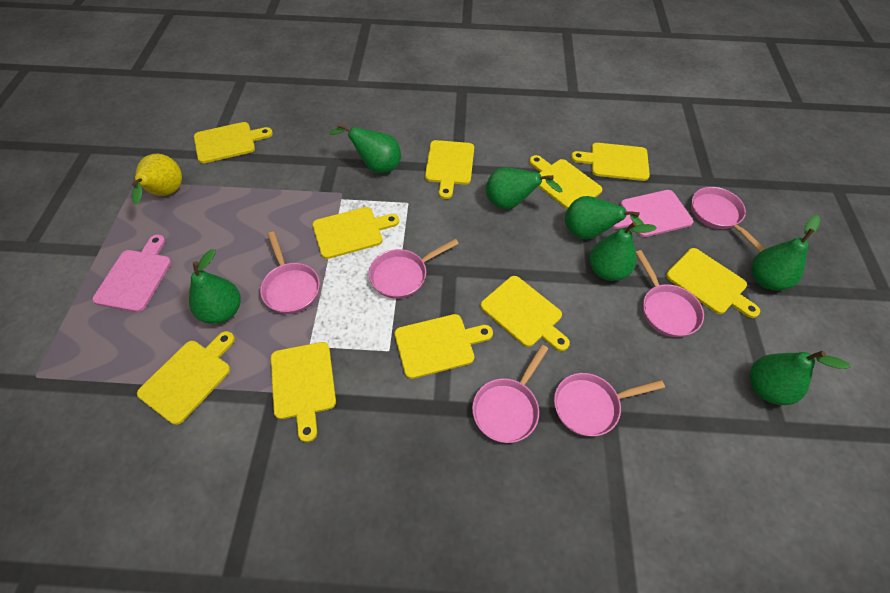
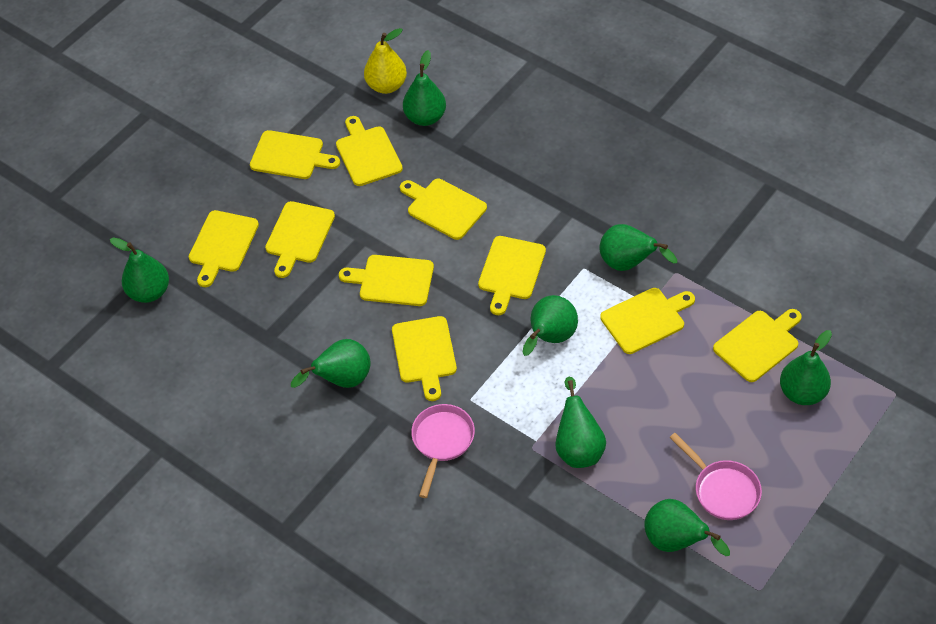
green pear: [189,249,241,324] [329,123,401,173] [486,167,563,209] [565,196,644,239] [589,222,657,281] [750,351,851,405] [751,215,821,290] = 7 -> [110,238,169,303] [291,339,371,388] [403,50,446,126] [523,295,578,356] [555,377,606,468] [599,224,677,271] [644,499,730,556] [780,330,832,405] = 8
pink cutting board: [92,235,171,312] [611,190,693,237] = 2 -> none = 0
pink pan: [260,231,320,314] [369,239,459,299] [472,345,548,443] [554,373,665,436] [636,250,704,337] [691,187,765,252] = 6 -> [411,404,475,498] [669,433,762,520] = 2

